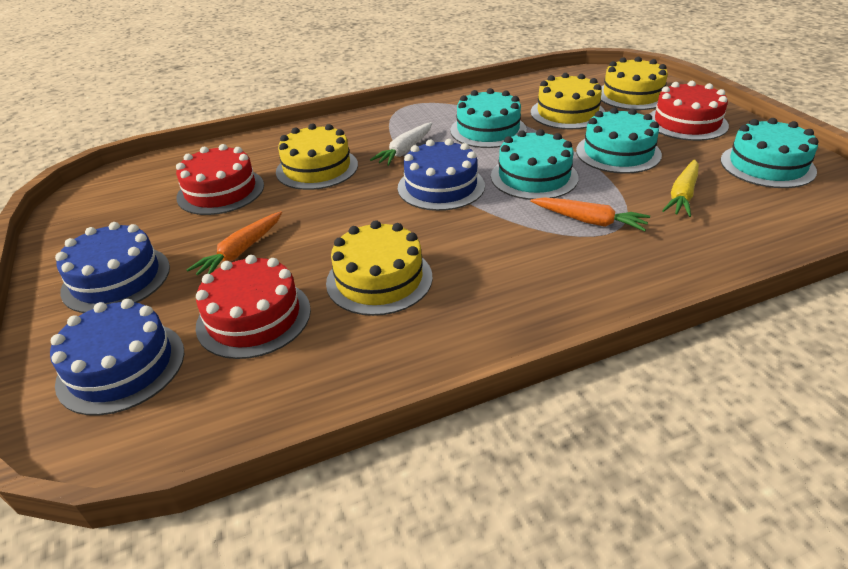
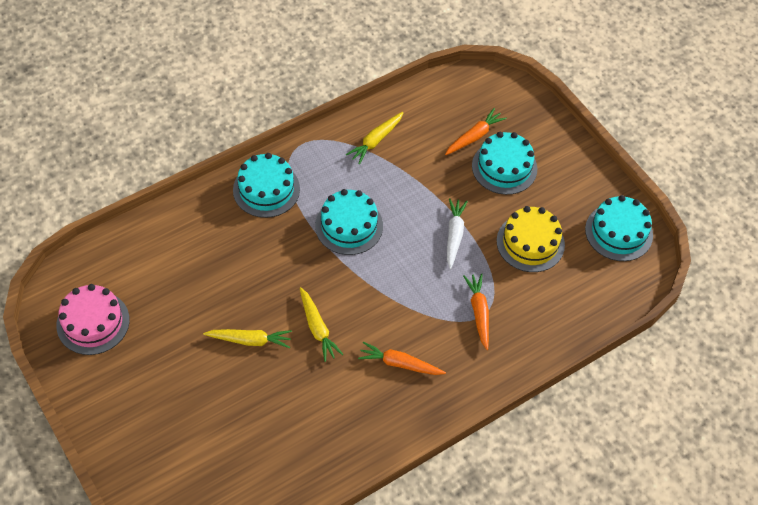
blue cake: [50,299,185,416] [55,222,170,313] [398,139,485,211] = 3 -> none = 0
orange carrot: [187,211,282,275] [530,197,650,231] = 2 -> [358,342,446,375] [445,108,507,155] [463,273,489,350] = 3
pink cake: none = 0 -> [56,284,130,355] = 1
red cake: [176,144,264,215] [196,255,311,359] [650,81,729,141] = 3 -> none = 0
yellow cake: [276,124,358,190] [326,220,433,316] [531,73,605,129] [601,57,668,110] = 4 -> [497,206,565,272] = 1
yellow carrot: [662,159,699,217] = 1 -> [203,329,292,348] [300,287,343,362] [346,112,404,164] = 3

